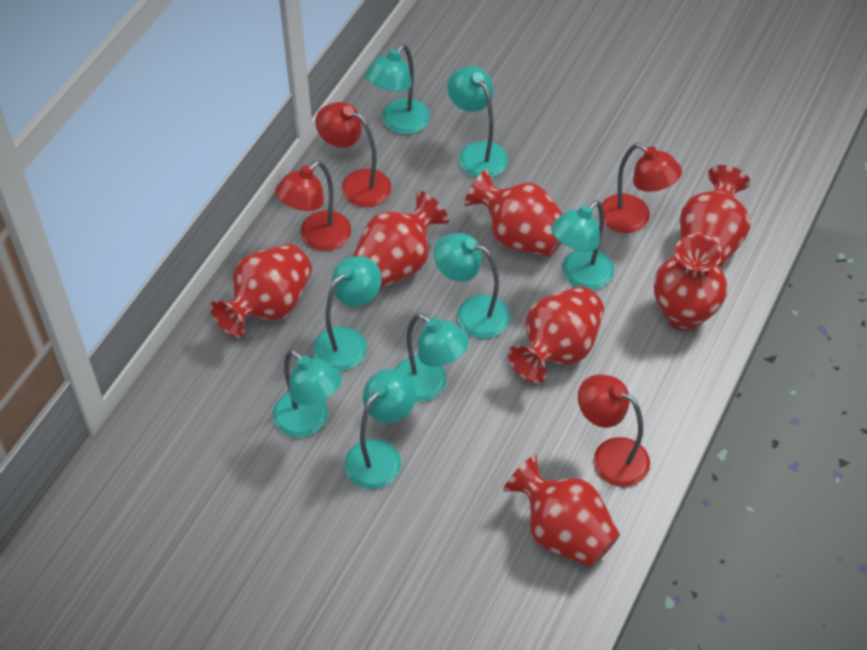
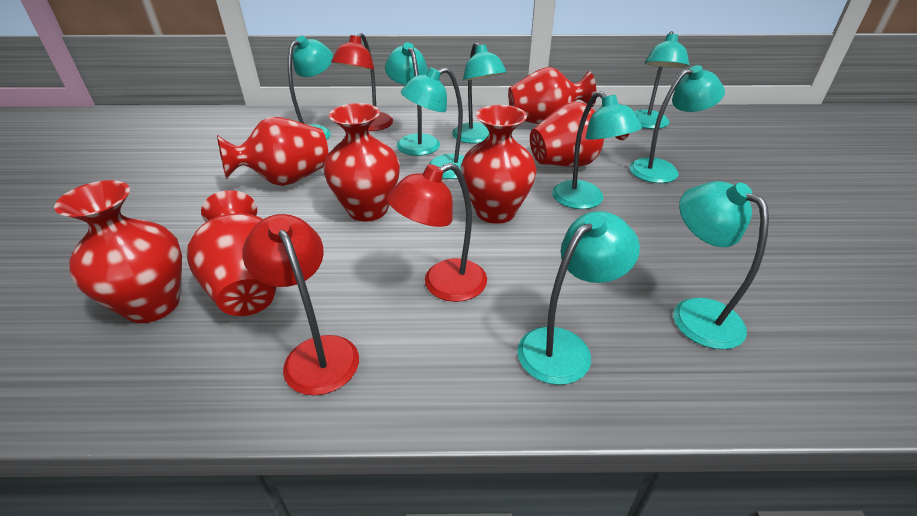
red lamp: [275,161,351,251] [315,102,391,207] [578,374,650,487] [602,143,682,233] = 4 -> [242,214,359,396] [331,33,393,131] [387,163,487,302] = 3
turquoise lamp: [273,349,341,438] [313,256,382,371] [345,369,416,489] [365,44,430,134] [395,313,469,402] [433,233,510,338] [447,66,508,178] [551,200,614,290] = 8 -> [288,36,333,140] [385,42,440,156] [401,67,464,179] [452,42,507,143] [517,211,640,385] [552,91,642,209] [629,65,725,183] [634,31,689,129] [673,181,769,350] = 9

